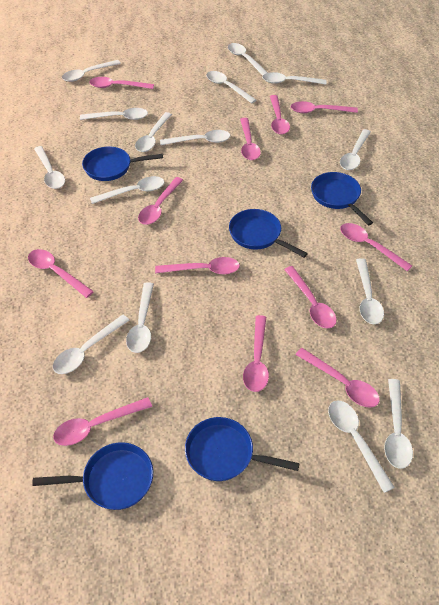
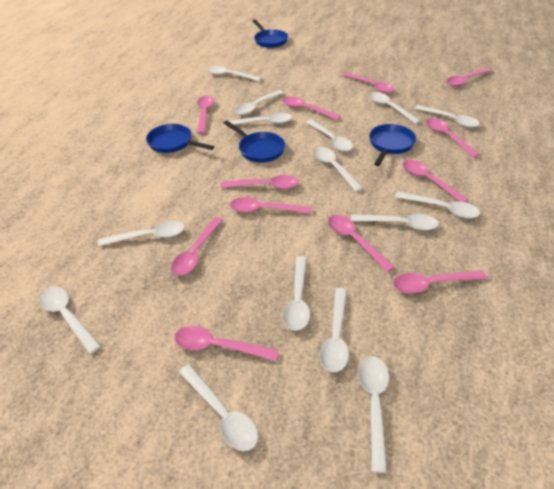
blue pan: [32,442,153,510] [82,147,163,181] [185,417,300,481] [229,209,308,257] [311,172,373,225] = 5 -> [146,124,214,153] [224,121,285,162] [253,20,288,48] [369,124,416,166] = 4

